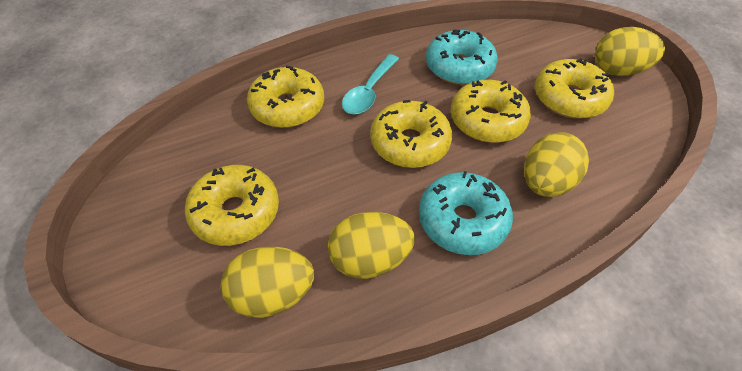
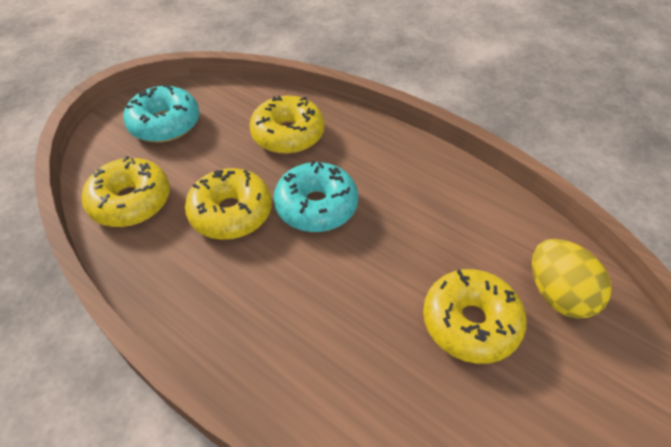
turquoise spoon: [342,54,399,114] = 1 -> none = 0
yellow donut: [185,165,279,246] [247,66,324,128] [370,100,452,168] [451,80,531,143] [535,58,614,118] = 5 -> [82,156,170,227] [185,168,272,240] [250,95,325,154] [423,269,527,364] = 4
yellow egg: [221,246,314,318] [328,212,415,279] [524,132,589,197] [595,27,665,76] = 4 -> [532,239,612,319] = 1

